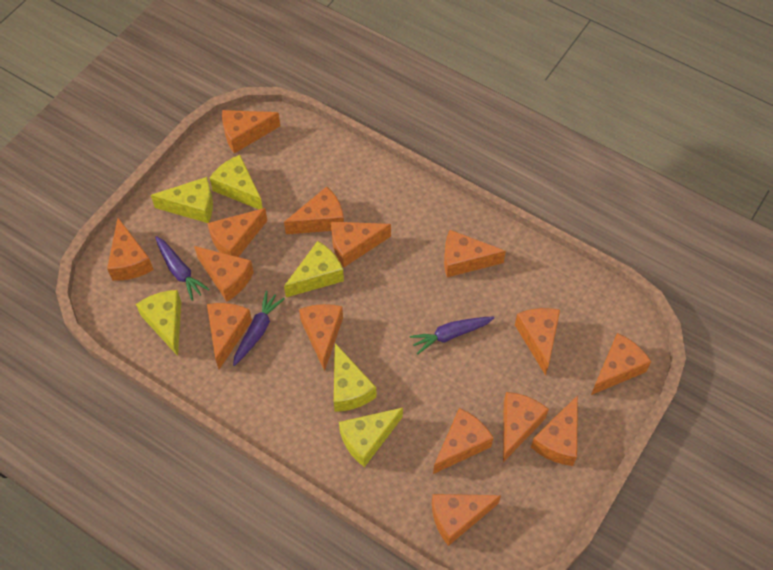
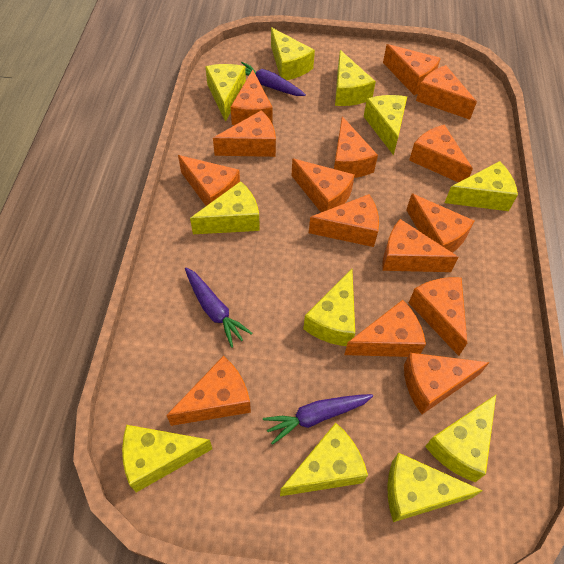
yellow cheese: [136,290,181,356] [151,177,213,223] [210,155,263,209] [284,241,344,297] [334,343,376,412] [339,408,403,467] = 6 -> [122,425,212,492] [190,181,260,234] [205,64,246,122] [271,27,315,80] [280,423,368,496] [303,269,355,346] [335,50,376,106] [364,95,407,155] [388,453,483,522] [425,395,496,482] [445,161,518,211] = 11

